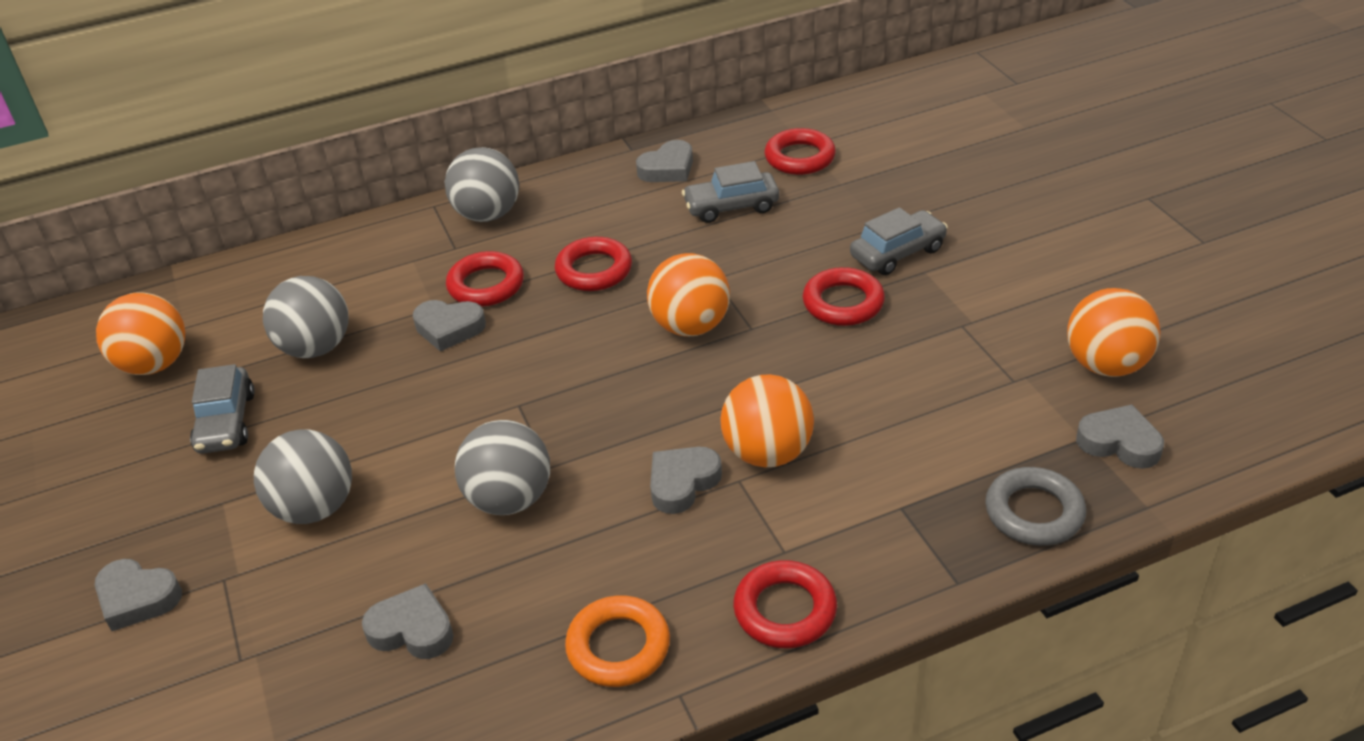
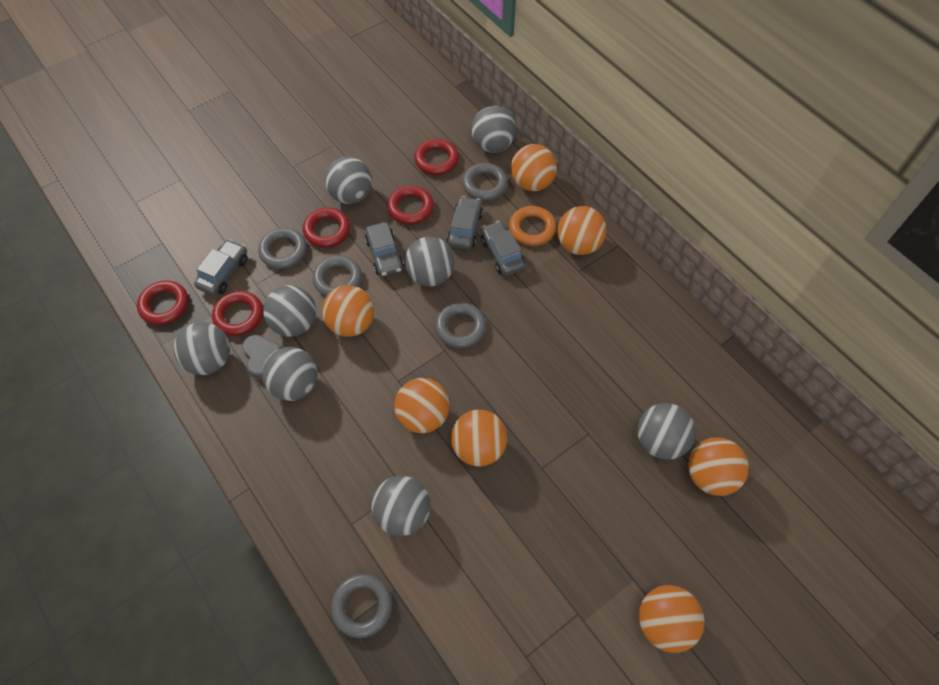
grey ball: [254,429,352,524] [263,276,348,358] [445,147,519,222] [455,420,550,515] = 4 -> [173,322,230,375] [262,347,318,401] [263,285,316,337] [325,156,372,204] [371,476,431,536] [405,236,455,287] [471,106,516,153] [637,403,696,460] = 8
grey car: [190,364,255,454] [682,161,779,223] [850,207,948,275] = 3 -> [194,239,248,296] [365,222,404,277] [447,196,483,250] [481,221,525,276] = 4
grey heart: [95,559,182,631] [362,583,454,659] [413,300,486,351] [636,140,693,182] [650,447,722,514] [1076,404,1164,469] = 6 -> [242,335,282,379] = 1
grey ring: [985,467,1086,546] = 1 -> [258,228,307,269] [313,255,362,296] [331,574,392,638] [435,302,486,348] [462,163,508,201] = 5
orange ball: [96,292,185,375] [647,253,730,336] [720,374,814,468] [1067,288,1160,377] = 4 -> [322,285,374,337] [394,378,450,433] [451,410,507,466] [511,144,557,191] [557,206,606,255] [639,585,705,653] [688,438,749,496] = 7

